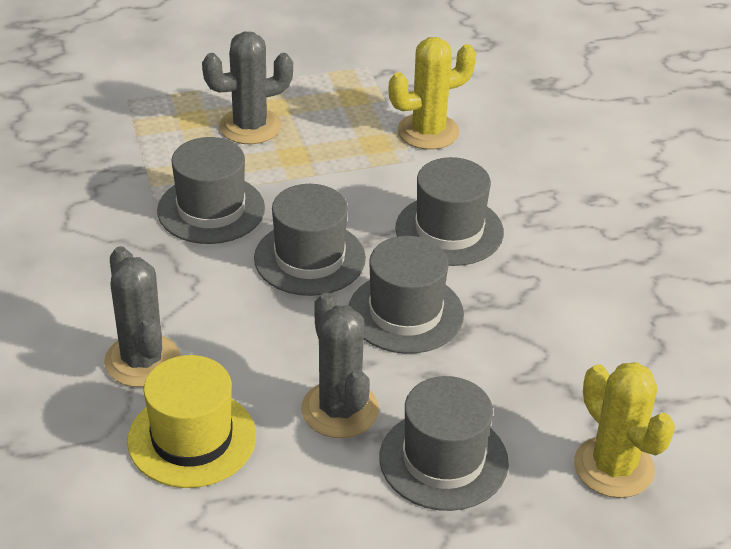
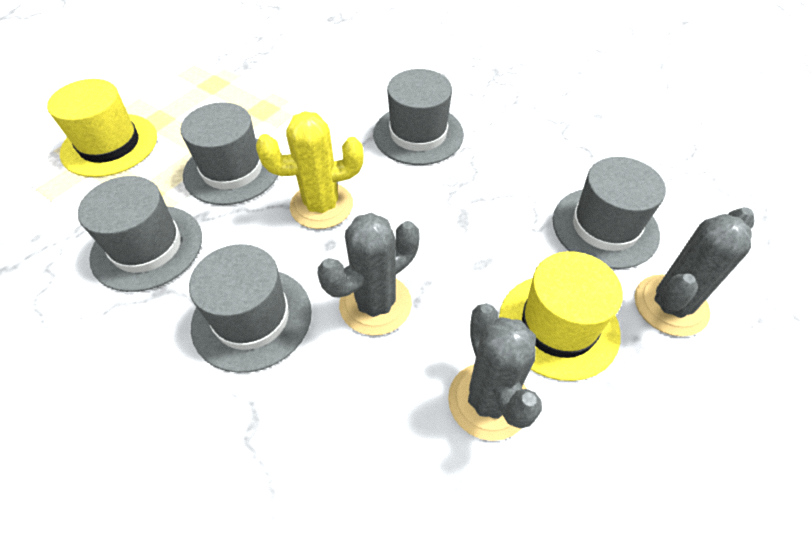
yellow cactus: [389,37,476,150] [574,362,675,498] = 2 -> [256,111,364,229] = 1
yellow hat: [127,355,256,488] = 1 -> [47,79,157,177] [499,251,623,381] = 2

